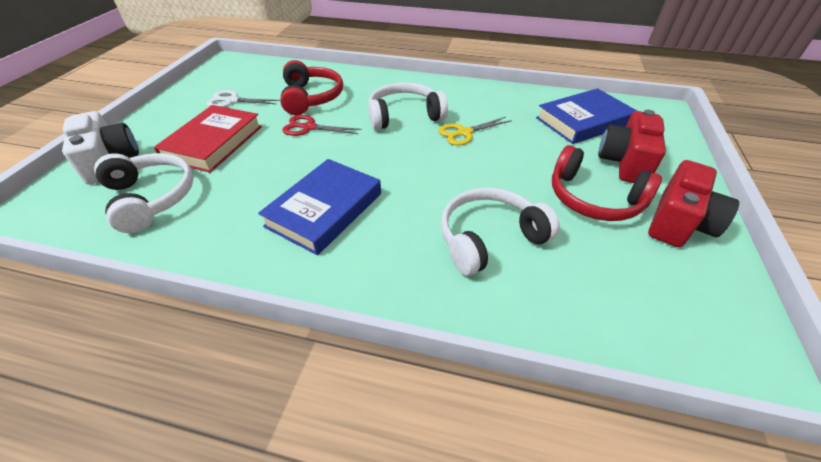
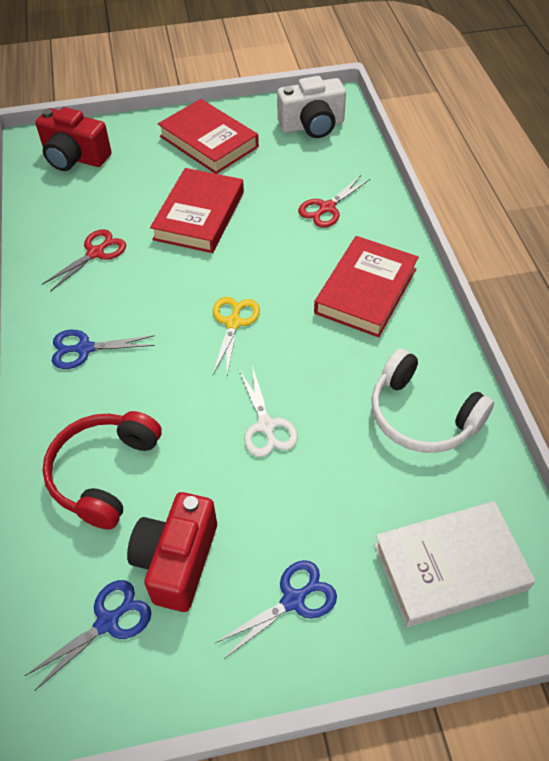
blue book: [258,159,381,255] [536,88,637,144] = 2 -> none = 0
blue scissors: none = 0 -> [25,580,151,691] [52,330,155,369] [214,560,337,659] = 3
red book: [154,105,262,173] = 1 -> [150,168,244,253] [158,99,259,174] [314,236,419,338] = 3
red headphones: [280,60,343,115] [552,145,662,221] = 2 -> [42,411,162,529] = 1
red scissors: [282,115,361,136] = 1 -> [41,229,126,292] [298,175,370,228] = 2
white book: none = 0 -> [374,501,535,627] = 1
white headphones: [94,153,194,233] [368,82,448,130] [441,187,560,276] = 3 -> [371,348,494,453] = 1

